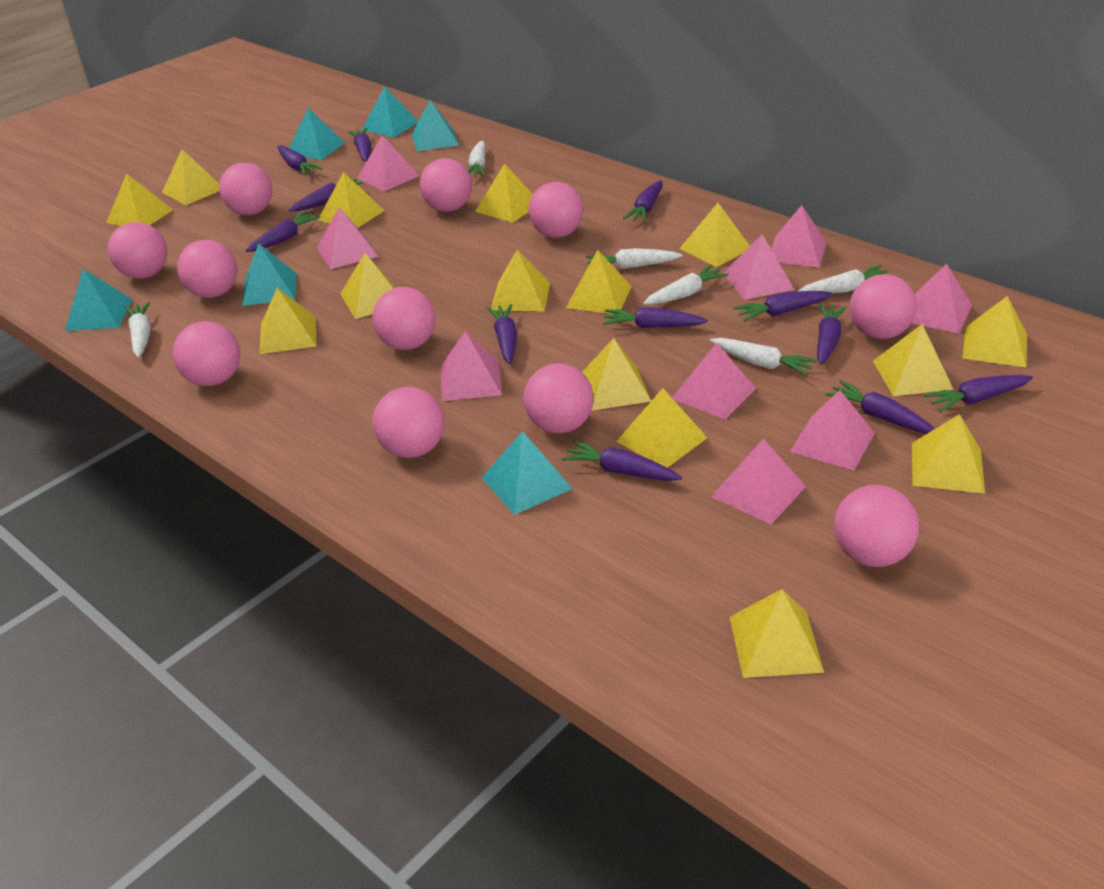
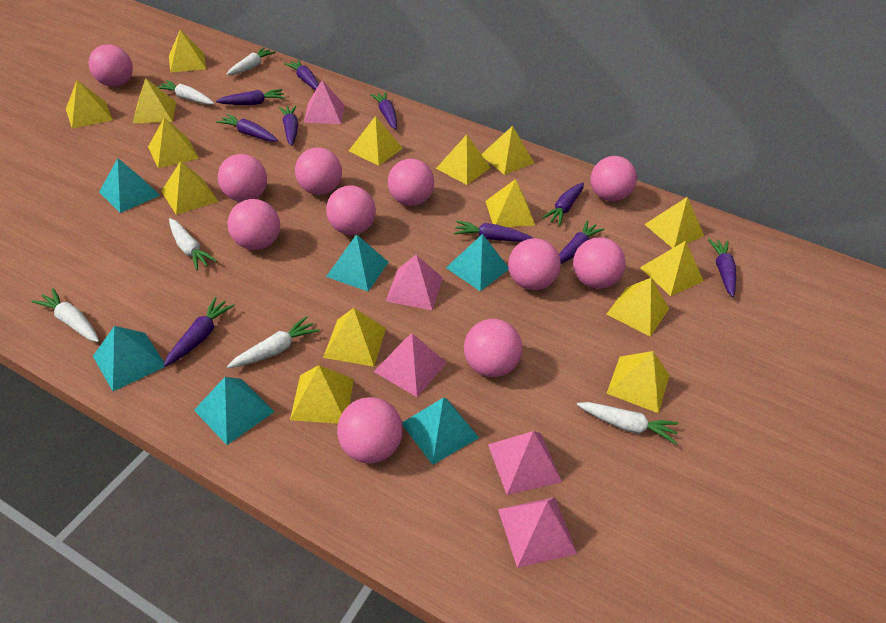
pink pyramid: [317,207,379,269] [357,135,420,191] [441,331,502,401] [672,343,756,419] [711,439,806,524] [723,234,795,300] [771,205,827,268] [790,390,875,471] [912,263,972,334] = 9 -> [304,80,344,124] [374,333,446,397] [386,255,443,311] [488,431,562,495] [498,497,577,568] = 5
purple carrot: [246,211,321,252] [277,145,323,176] [289,177,363,211] [348,128,371,162] [487,304,517,364] [562,441,682,481] [603,307,708,328] [623,180,663,222] [733,291,833,322] [817,304,847,365] [825,380,934,434] [924,375,1033,412] = 12 -> [164,297,235,367] [216,89,285,105] [216,114,278,142] [279,106,298,146] [284,60,319,90] [370,92,397,129] [454,221,533,242] [542,183,584,226] [559,220,605,264] [708,239,736,297] = 10

